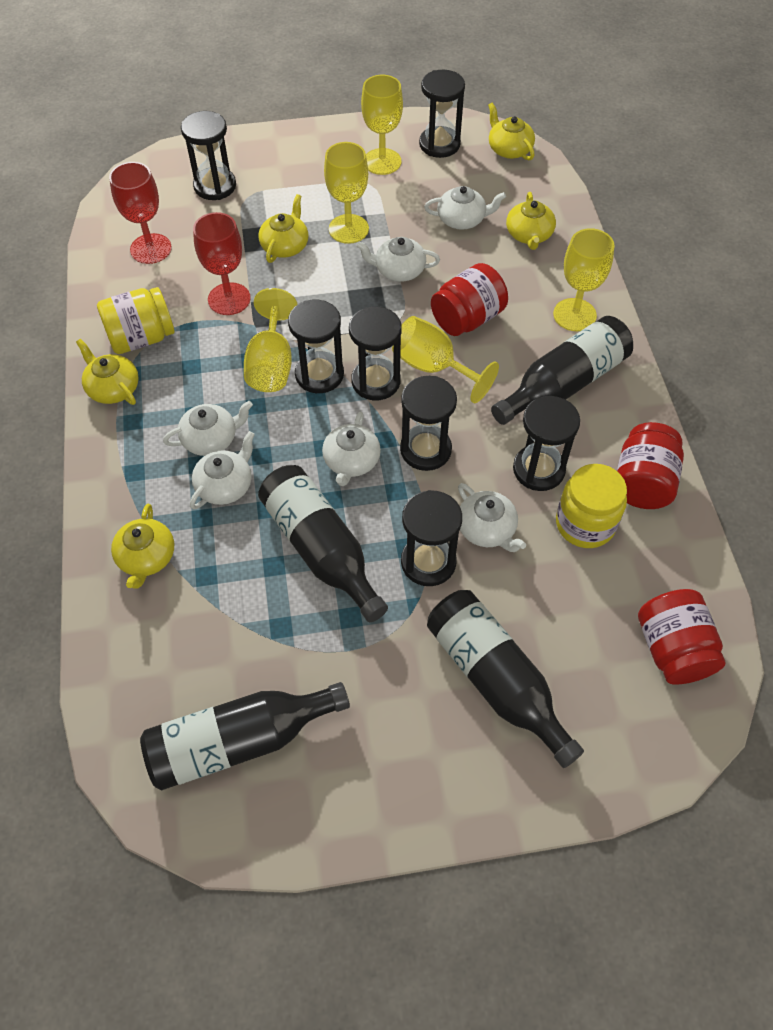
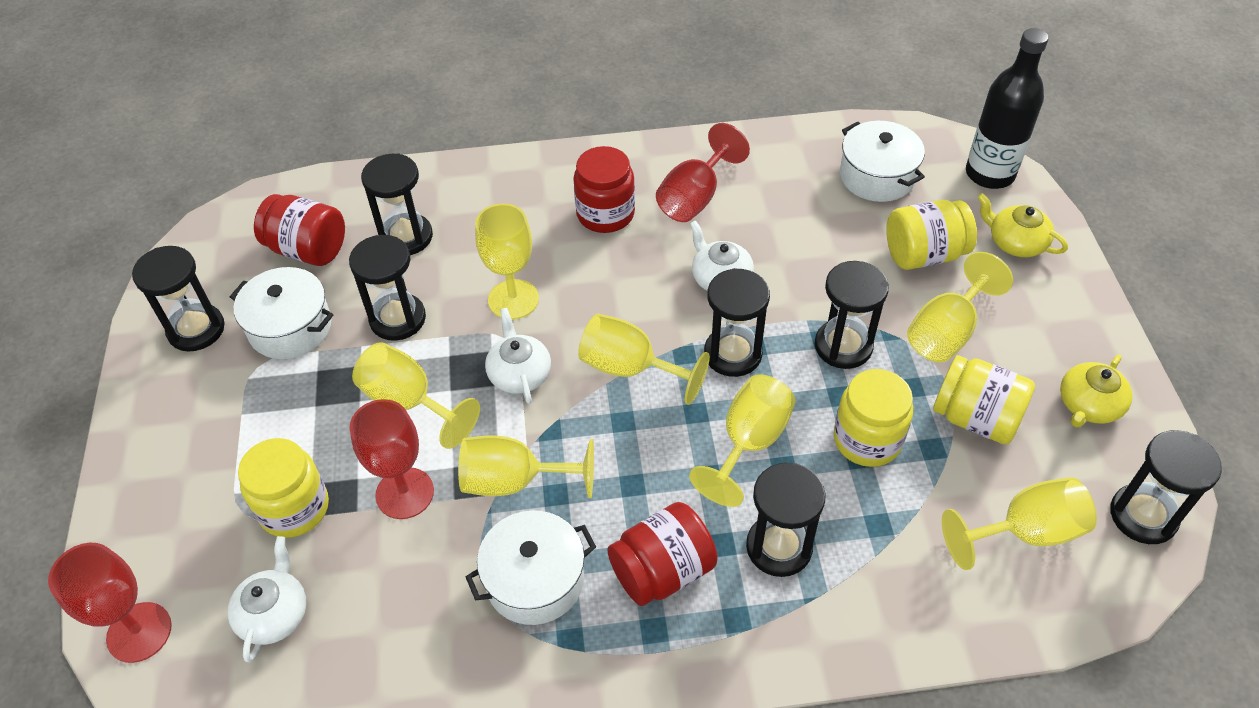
black bottle: [140,682,350,790] [258,465,388,622] [427,590,584,768] [491,316,633,425] = 4 -> [966,28,1049,189] = 1
red goblet: [109,162,172,264] [193,212,251,315] = 2 -> [48,543,172,663] [349,399,434,519] [656,123,750,222] = 3
white pot: none = 0 -> [230,267,333,359] [466,510,596,625] [840,121,925,202] = 3
white teapot: [163,401,253,456] [190,431,255,510] [322,411,381,486] [356,237,440,282] [424,186,506,230] [458,483,526,552] = 6 -> [228,536,306,662] [485,308,551,404] [690,221,754,291] = 3
yellow goblet: [244,288,298,392] [324,142,369,244] [361,75,403,175] [392,316,499,403] [553,228,615,331] = 5 -> [352,342,480,449] [458,435,594,498] [475,203,539,320] [578,313,710,405] [689,374,796,507] [907,252,1013,362] [942,477,1097,570] = 7
yellow jar: [97,287,175,354] [556,464,627,548] = 2 -> [238,438,329,538] [834,369,913,467] [886,200,977,270] [933,355,1035,444] = 4
yellow teapot: [76,339,139,405] [111,504,174,589] [258,194,309,263] [488,103,535,160] [506,192,556,250] = 5 -> [977,193,1068,257] [1060,355,1132,428] = 2

